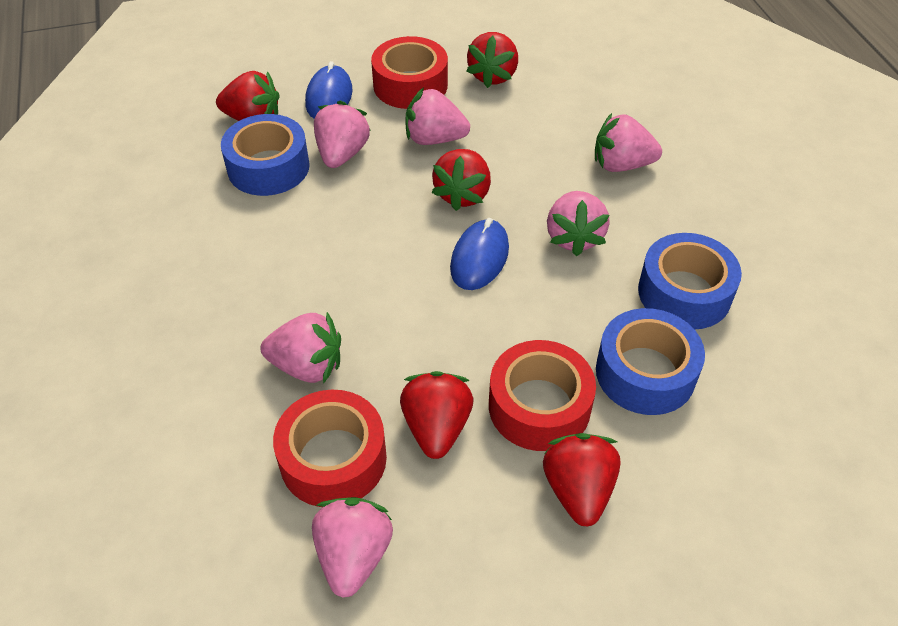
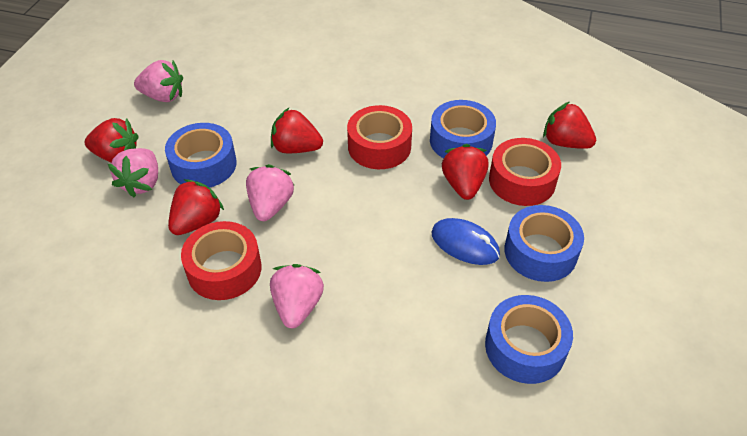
blue mouse: [305,61,352,119] [450,218,509,290] = 2 -> [431,218,500,265] = 1
blue tape: [221,114,310,196] [596,308,705,415] [638,233,742,329] = 3 -> [165,123,237,188] [430,100,496,158] [485,295,573,384] [504,205,584,282] = 4
pink strawberry: [260,312,341,384] [312,497,393,597] [314,101,371,168] [406,88,470,145] [547,191,610,256] [595,113,662,172] = 6 -> [108,148,158,197] [134,60,183,102] [246,164,295,221] [270,264,324,328] = 4

